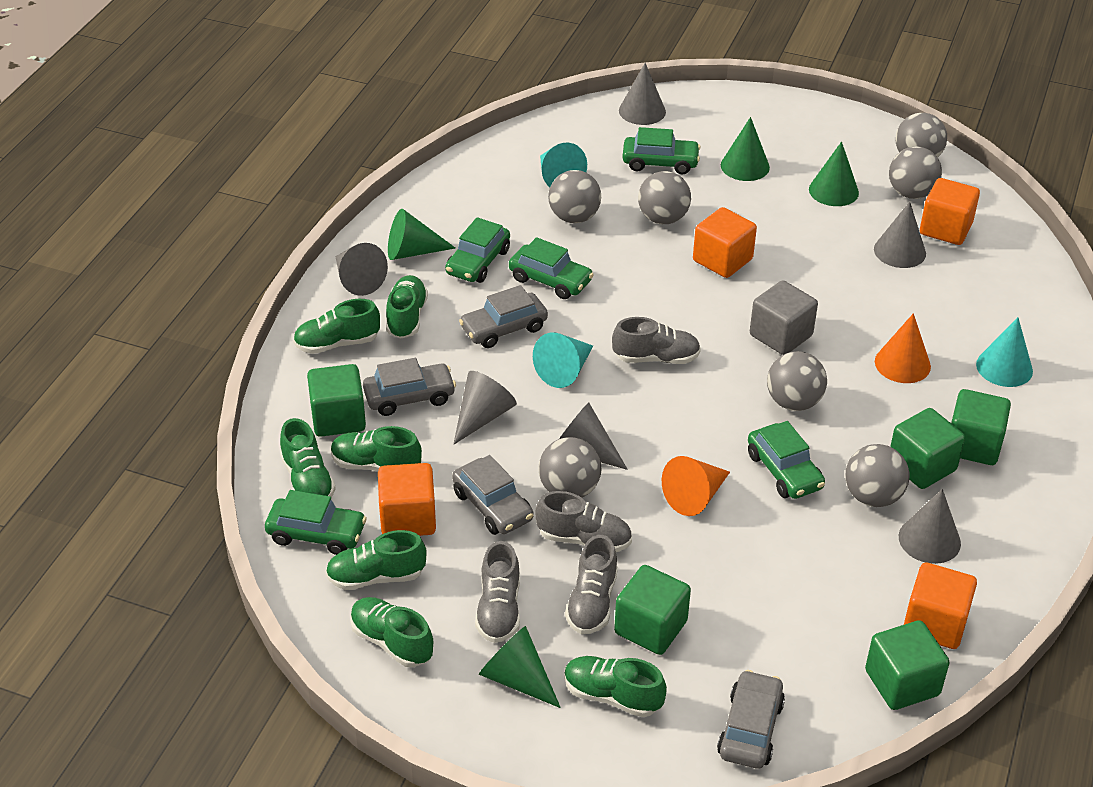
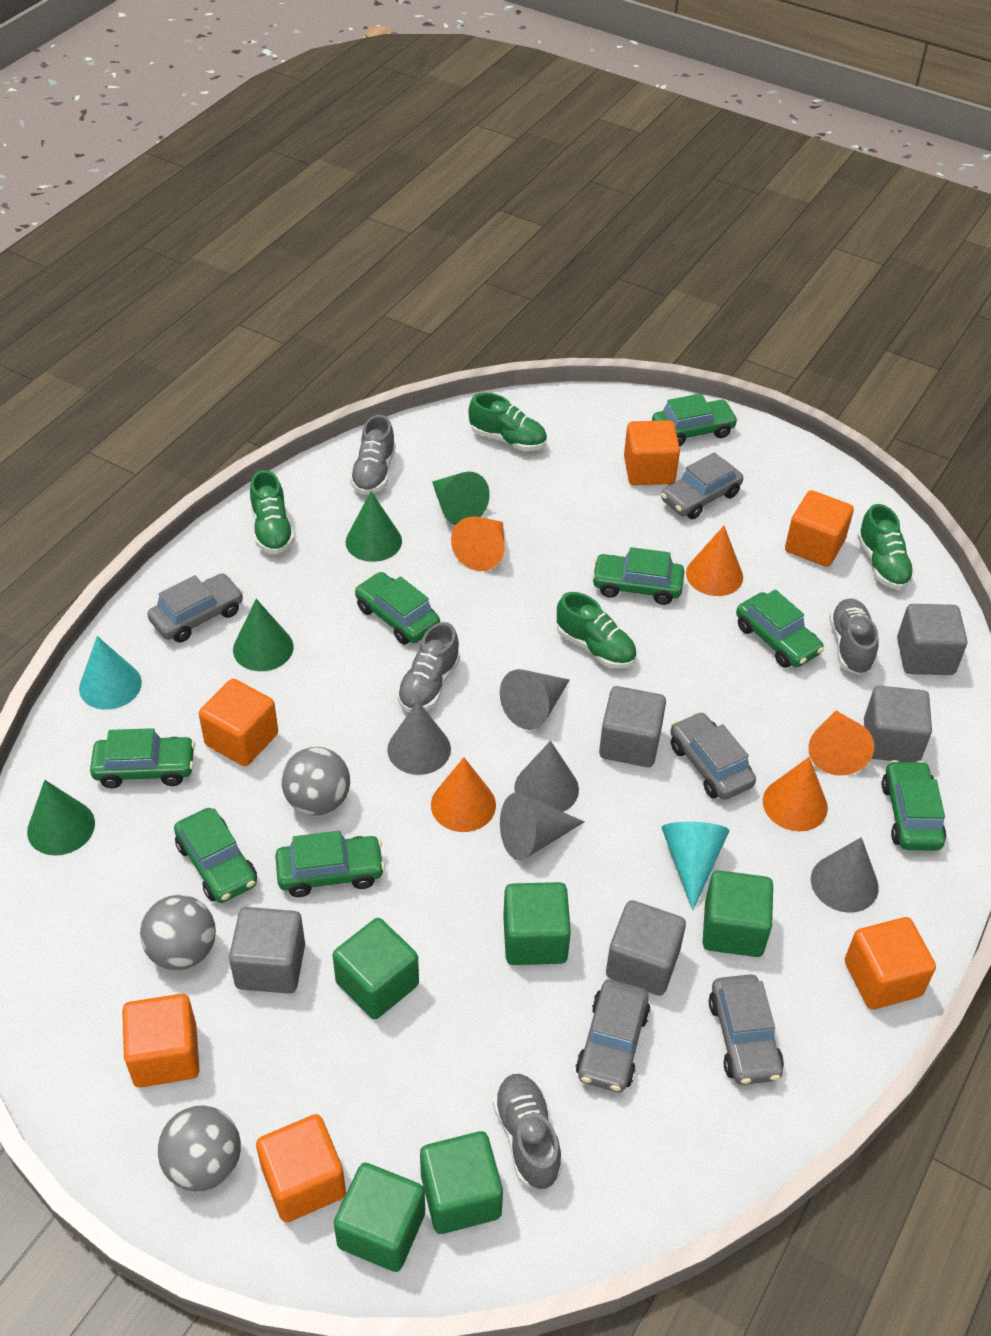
green car: [265,490,367,555] [445,217,510,283] [509,237,594,299] [622,127,701,174] [748,421,825,499] = 5 -> [90,728,195,788] [174,808,257,903] [275,831,385,897] [355,572,440,645] [592,547,685,605] [652,393,738,447] [736,589,824,668] [882,760,946,851] = 8
green shoe: [280,418,336,497] [293,299,380,354] [325,530,427,590] [331,426,422,471] [350,597,433,667] [386,275,428,339] [564,656,667,717] = 7 -> [250,470,295,554] [468,393,547,451] [557,592,636,668] [857,504,915,590] = 4
grey ball: [538,437,602,498] [548,170,601,223] [638,171,691,224] [767,351,827,411] [845,444,909,507] [889,146,942,199] [896,113,947,158] = 7 -> [140,895,216,970] [158,1105,241,1191] [281,747,350,815] = 3
grey car: [363,358,456,416] [452,455,534,535] [459,285,548,348] [717,670,785,769] = 4 -> [147,573,243,642] [576,979,650,1092] [661,452,743,519] [670,712,756,800] [709,974,784,1085] = 5
grey cone: [336,243,388,296] [453,371,517,445] [559,403,628,470] [619,63,666,125] [874,201,926,268] [899,489,961,564] = 6 -> [387,701,451,775] [500,669,570,730] [500,793,585,860] [514,741,579,812] [811,837,879,913] = 5
grey cube: [750,280,818,355] = 1 -> [229,907,305,994] [599,686,666,767] [606,900,686,996] [864,686,932,762] [897,604,967,675] = 5
orange cone: [662,456,730,516] [875,313,931,383] = 2 -> [431,757,496,832] [451,516,505,571] [686,526,743,596] [763,757,828,831] [808,711,874,776] = 5
orange cube: [378,463,436,536] [693,207,757,278] [904,562,977,649] [920,178,980,245] = 4 -> [122,994,199,1087] [199,679,278,766] [256,1114,346,1222] [624,420,680,485] [785,490,854,567] [845,917,936,1010] = 6
turquoise cone: [533,332,593,388] [540,143,587,187] [976,317,1033,387] = 3 -> [79,636,142,710] [662,822,729,911] = 2

